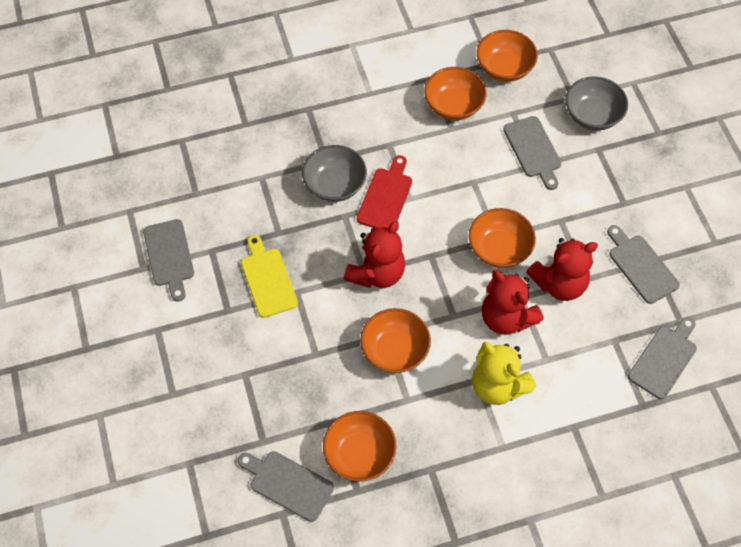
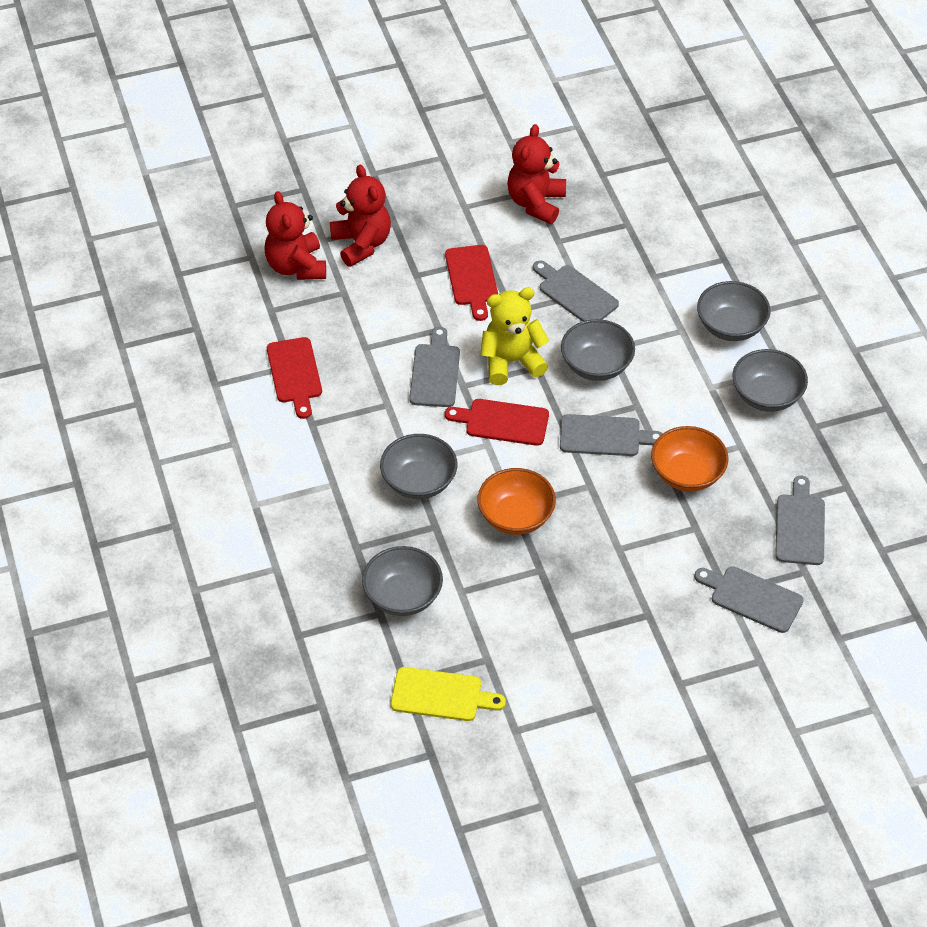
grey bowl: [302,145,367,202] [566,77,628,131] = 2 -> [362,546,443,616] [380,434,457,499] [561,319,635,381] [697,281,771,341] [733,349,808,412] = 5
orange bowl: [323,411,397,482] [360,308,431,373] [424,67,487,120] [469,208,536,268] [477,30,538,82] = 5 -> [477,468,556,535] [651,426,728,492] = 2
red cutting board: [357,155,412,229] = 1 -> [267,337,322,419] [445,245,498,321] [445,399,549,446] = 3

